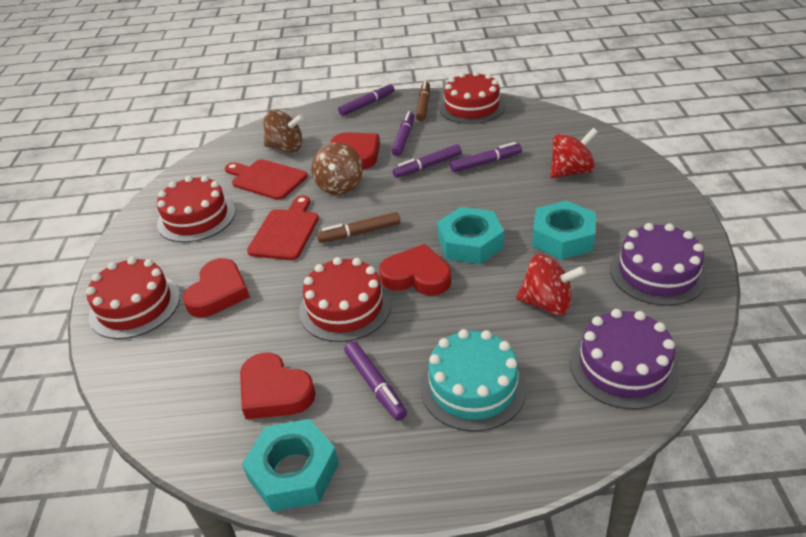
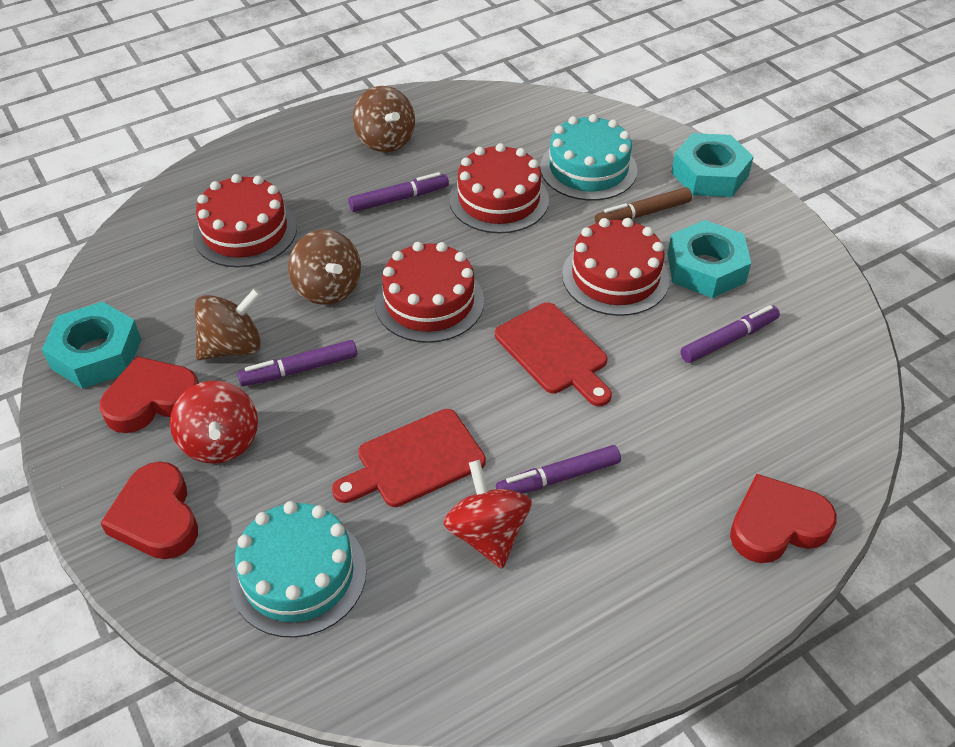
brown marker: [317,212,401,243] [416,81,430,121] = 2 -> [595,187,692,223] = 1
brown spinning top: [263,110,304,152] [311,142,363,195] = 2 -> [194,288,262,360] [288,230,361,305] [353,86,415,152] = 3
purple cake: [570,309,679,410] [610,223,707,306] = 2 -> none = 0
purple marker: [338,83,394,116] [344,341,407,421] [391,111,414,156] [393,144,462,178] [450,142,522,172] = 5 -> [237,340,357,386] [348,172,449,212] [496,445,621,494] [680,305,780,363] = 4
red heart: [183,258,250,317] [240,353,316,419] [330,132,380,169] [379,244,451,296] = 4 -> [100,356,199,433] [100,462,198,559] [730,474,837,563] = 3
turquoise cake: [420,329,527,432] = 1 -> [230,501,367,638] [540,114,637,201] = 2

